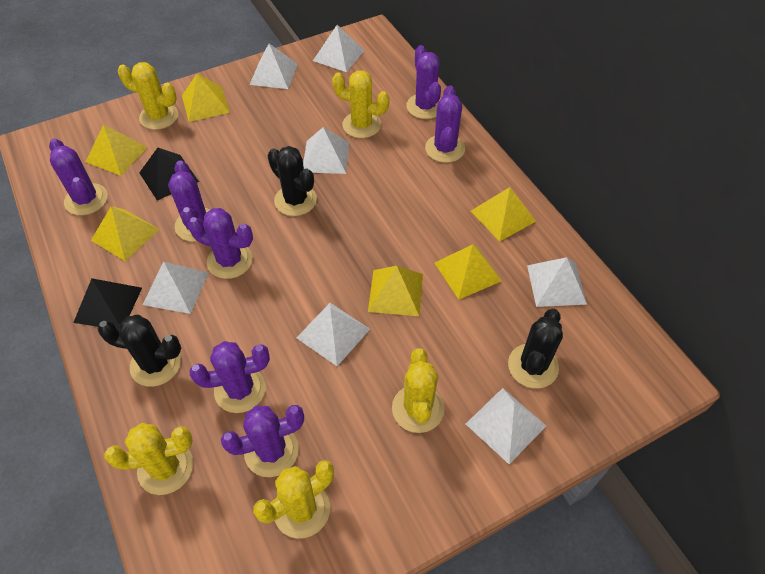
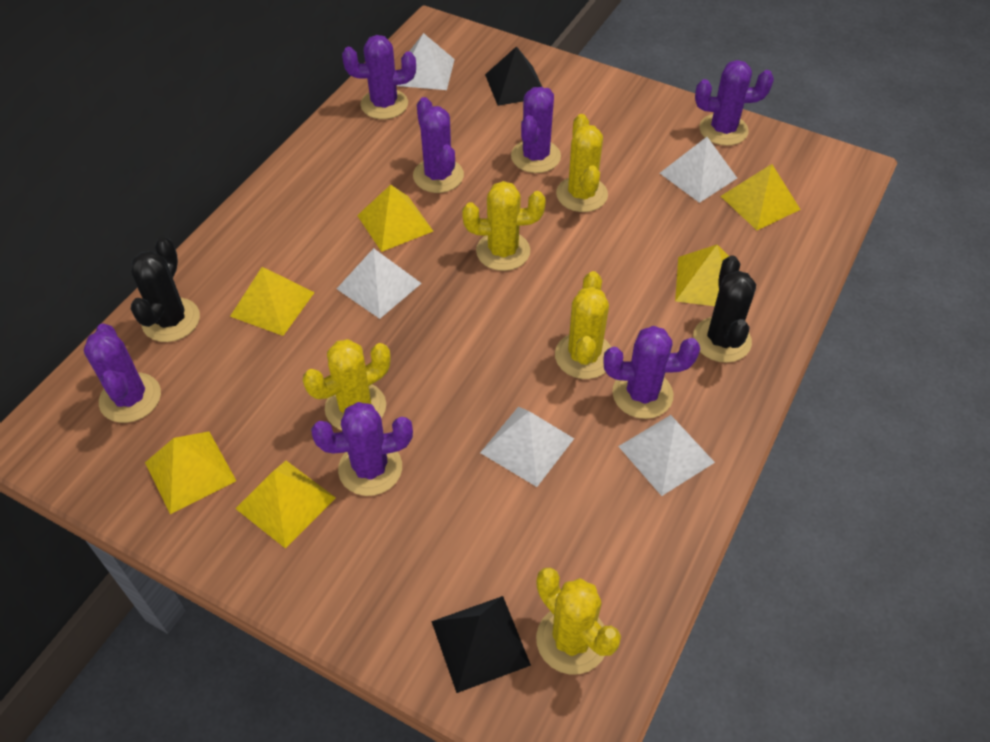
black cactus: [98,315,181,387] [268,146,317,216] [508,309,563,389] = 3 -> [131,236,200,342] [693,255,756,363] = 2
white pyramid: [142,262,208,314] [250,44,298,89] [297,303,370,366] [303,127,350,174] [313,25,365,72] [466,388,546,464] [527,257,587,307] = 7 -> [337,248,422,319] [397,33,455,90] [480,407,574,487] [618,415,715,496] [660,137,737,203] = 5

